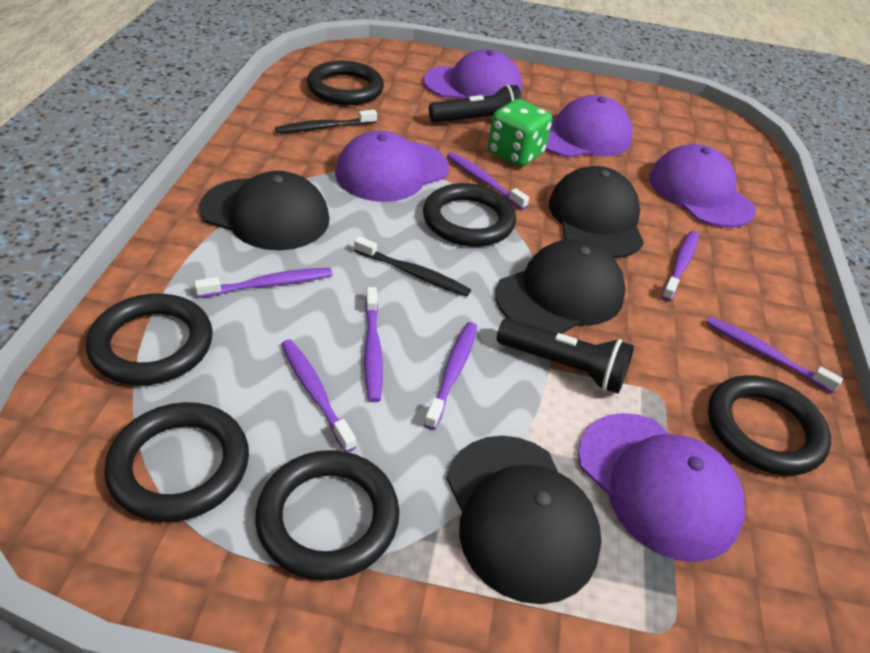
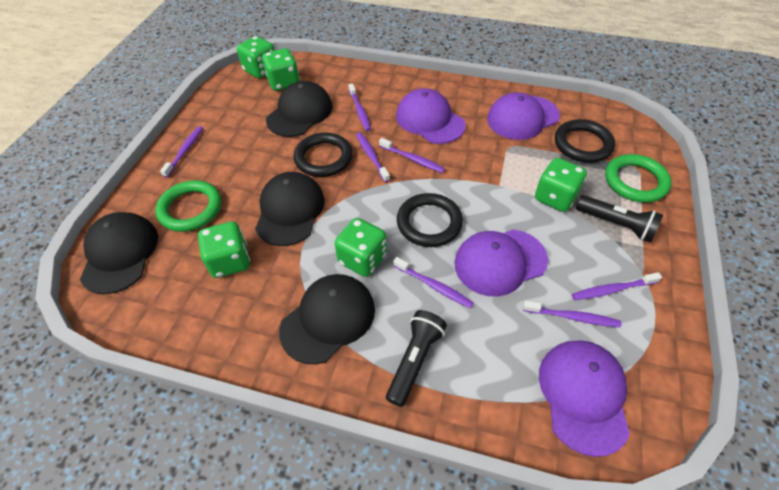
black ring: [86,293,213,385] [104,402,249,522] [255,450,399,581] [307,61,384,105] [423,183,516,247] [708,375,831,476] = 6 -> [294,133,353,177] [397,193,463,247] [555,119,615,163] = 3
black toothbrush: [275,110,377,133] [354,236,471,297] = 2 -> none = 0
green dice: [488,99,552,167] = 1 -> [198,221,250,278] [237,36,275,78] [262,48,300,91] [335,218,387,277] [535,158,587,212] = 5
green ring: none = 0 -> [155,180,221,232] [605,154,672,203] = 2
purple cap: [335,131,449,202] [423,49,522,99] [545,95,633,158] [578,413,745,562] [649,144,756,228] = 5 -> [396,88,466,144] [454,229,548,296] [487,92,560,140] [539,340,630,457] = 4

